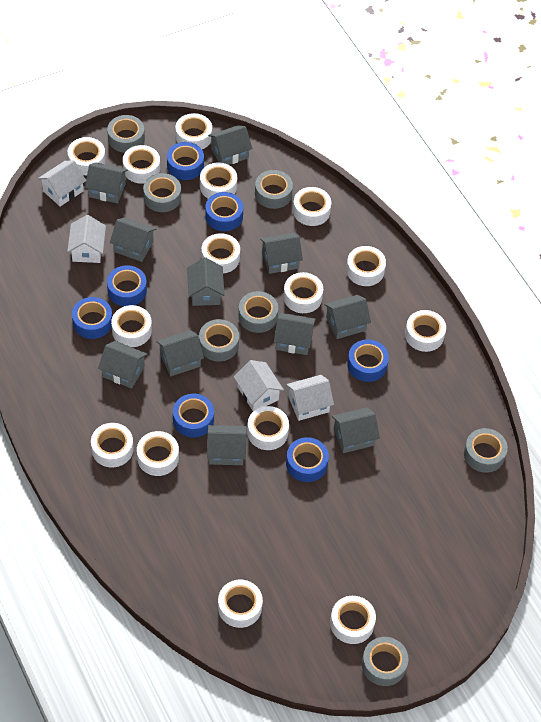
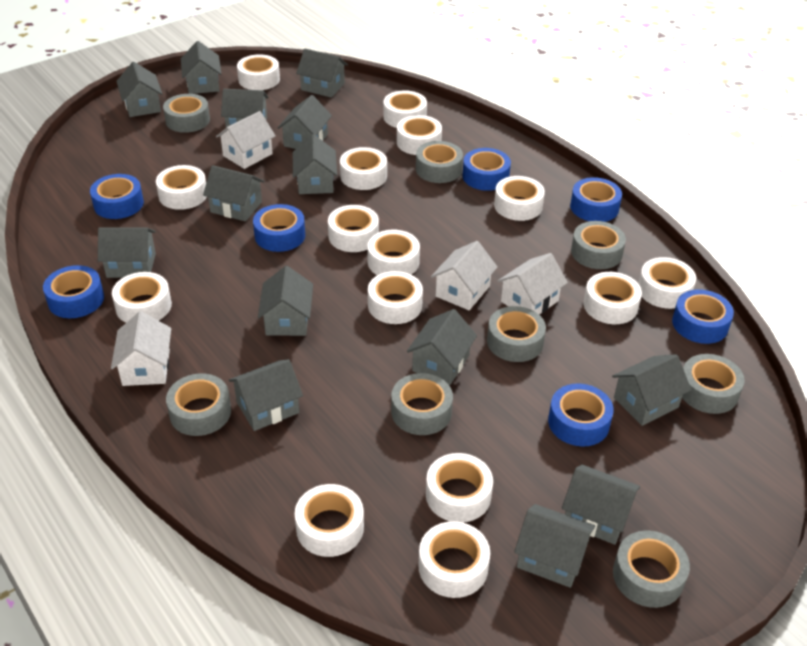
grey house: [85,162,128,203] [98,341,148,389] [110,217,156,262] [156,330,204,376] [187,257,225,306] [207,425,247,465] [208,125,252,165] [260,233,303,274] [274,313,316,355] [324,295,371,339] [332,407,380,453] = 11 -> [98,227,156,278] [116,62,162,117] [181,41,221,94] [203,165,264,222] [221,89,269,128] [229,359,303,431] [258,266,313,336] [278,95,332,149] [293,134,337,194] [296,49,348,97] [407,309,477,385] [514,504,595,588] [562,464,640,545] [612,354,691,426] = 14
grey tape: [107,115,145,153] [143,173,181,212] [199,319,239,361] [238,291,278,333] [255,170,293,209] [362,637,409,686] [464,428,508,473] = 7 -> [163,94,210,133] [166,373,231,436] [391,373,453,435] [416,141,463,183] [487,306,546,362] [571,221,626,269] [613,530,690,608] [682,354,745,414] = 8

